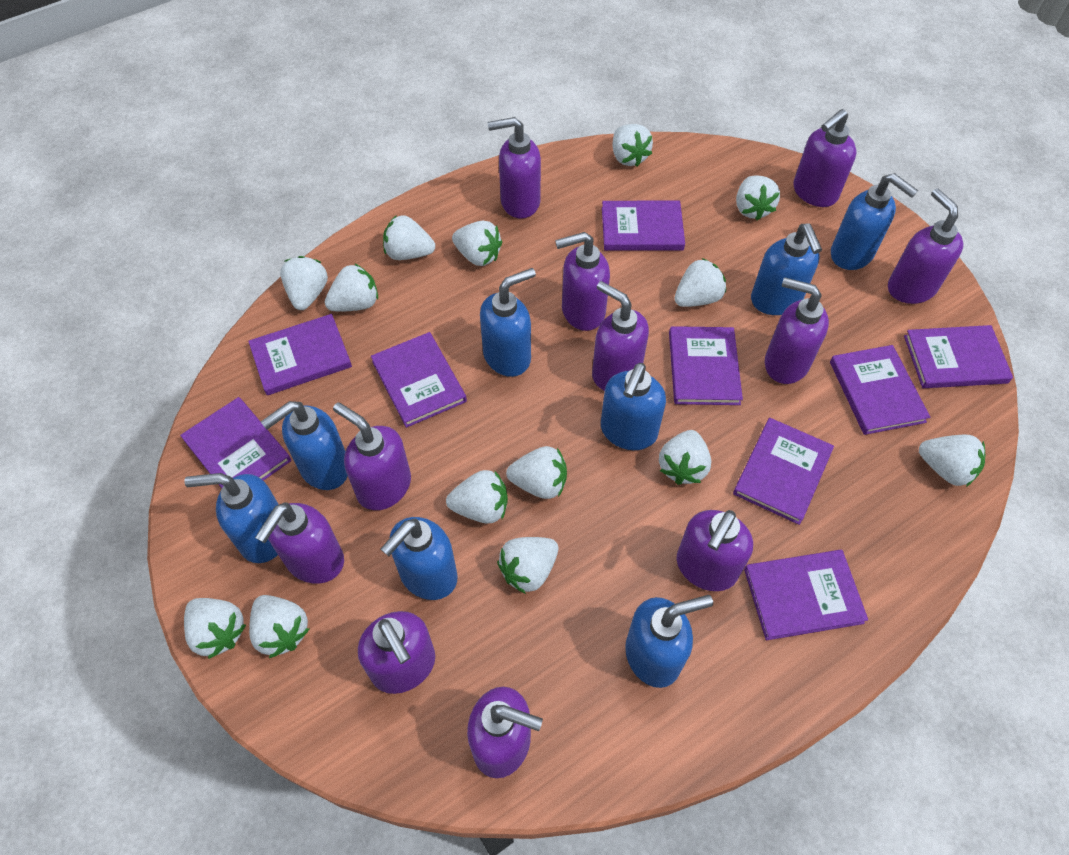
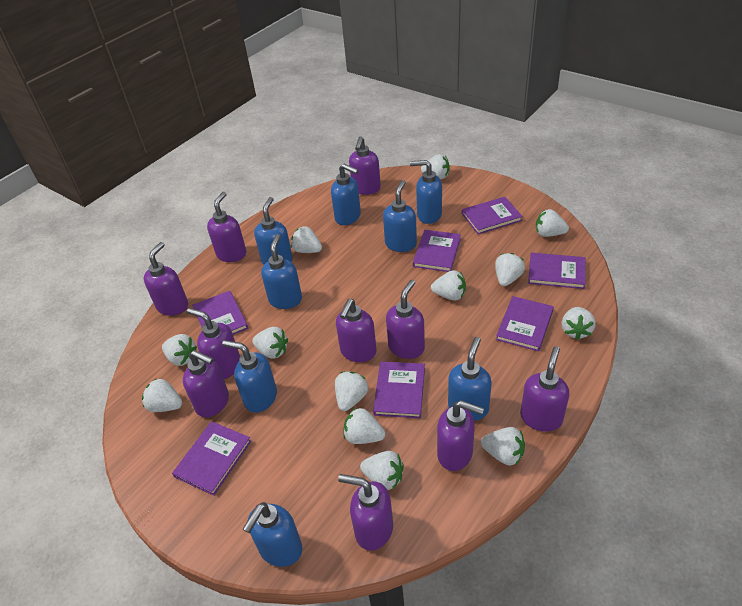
purple book: [180,397,291,488] [248,314,352,395] [371,332,467,428] [602,201,685,251] [669,326,743,405] [733,418,834,525] [744,550,868,640] [830,345,930,435] [904,325,1013,388] = 9 -> [172,421,251,496] [192,291,248,335] [373,361,425,418] [413,230,461,272] [462,197,523,234] [496,296,554,352] [528,253,586,289] = 7
purple soap dispenser: [255,502,344,584] [333,402,411,510] [358,611,435,694] [467,687,543,778] [488,117,541,219] [555,232,610,331] [592,281,649,391] [677,510,753,591] [765,277,829,384] [793,109,856,207] [888,188,963,304] = 11 -> [144,242,188,316] [183,350,229,417] [187,308,240,379] [207,192,246,262] [336,299,377,362] [338,474,393,551] [349,136,381,195] [386,280,425,359] [437,400,484,471] [520,346,569,432] = 10
white strawberry: [184,598,246,659] [249,595,309,658] [280,256,328,310] [325,263,378,312] [383,215,435,260] [446,470,508,524] [452,221,502,266] [497,537,558,594] [506,446,567,499] [613,124,653,167] [659,430,711,485] [674,258,726,307] [736,175,780,220] [919,434,985,487] = 14 -> [142,378,182,412] [162,334,197,366] [252,327,288,359] [291,226,322,253] [335,372,368,411] [344,408,385,444] [360,451,404,490] [421,154,450,179] [431,270,466,300] [481,427,525,466] [495,253,525,286] [536,209,569,237] [562,307,596,340] = 13

